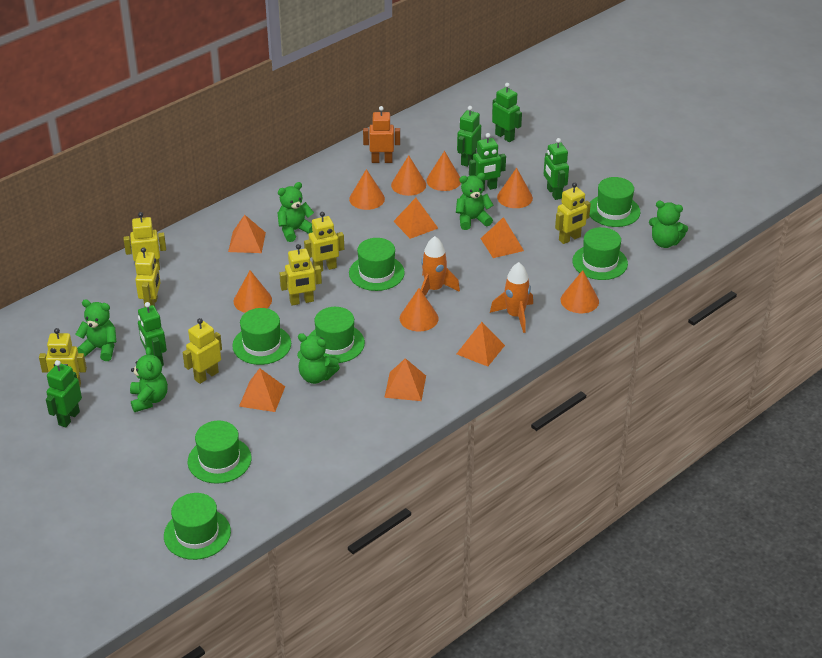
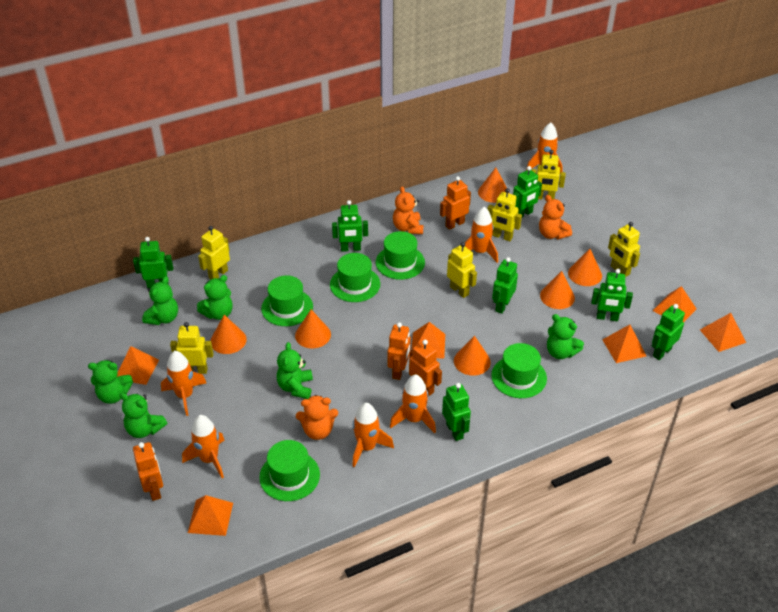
green hat: [164,493,231,560] [188,421,251,484] [232,308,291,365] [309,307,365,363] [349,238,405,291] [572,227,628,280] [590,177,641,227] = 7 -> [259,440,320,501] [261,275,313,326] [330,253,380,302] [376,231,425,280] [491,343,547,398] = 5
green robot: [46,360,82,428] [138,302,167,366] [457,106,481,167] [469,133,506,191] [492,83,522,142] [544,138,569,200] = 6 -> [133,237,173,289] [332,200,368,252] [442,383,471,441] [492,257,518,314] [513,166,542,217] [591,269,633,321] [652,304,685,360] = 7
orange cone: [233,270,272,313] [349,169,385,210] [391,155,426,196] [400,288,439,331] [426,151,461,191] [497,168,533,208] [560,270,599,313] = 7 -> [210,315,247,354] [295,310,331,348] [454,336,491,376] [478,168,507,203] [540,271,575,309] [568,249,602,286] = 6
orange robot: [363,106,400,163] = 1 -> [133,442,163,501] [388,323,411,380] [409,340,442,396] [440,176,471,230] = 4
orange rocket: [421,236,460,296] [490,262,533,333] = 2 -> [161,351,206,416] [182,415,224,478] [352,403,394,467] [390,374,436,433] [465,207,498,263] [526,122,563,173] = 6
orange teddy bear: none = 0 -> [296,395,338,440] [393,186,423,234] [539,195,572,240] = 3
yellow robot: [39,328,87,386] [123,212,166,270] [135,247,161,307] [183,318,222,384] [279,244,322,305] [304,212,344,272] [555,182,591,244] = 7 -> [170,322,213,374] [198,226,230,279] [447,242,477,298] [488,188,522,241] [532,150,566,199] [608,222,640,277] = 6

